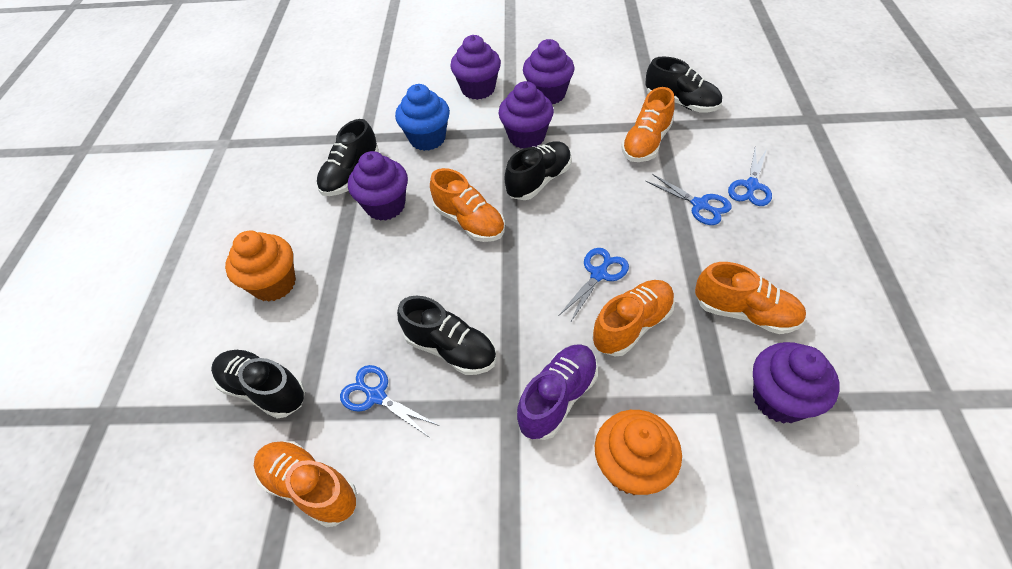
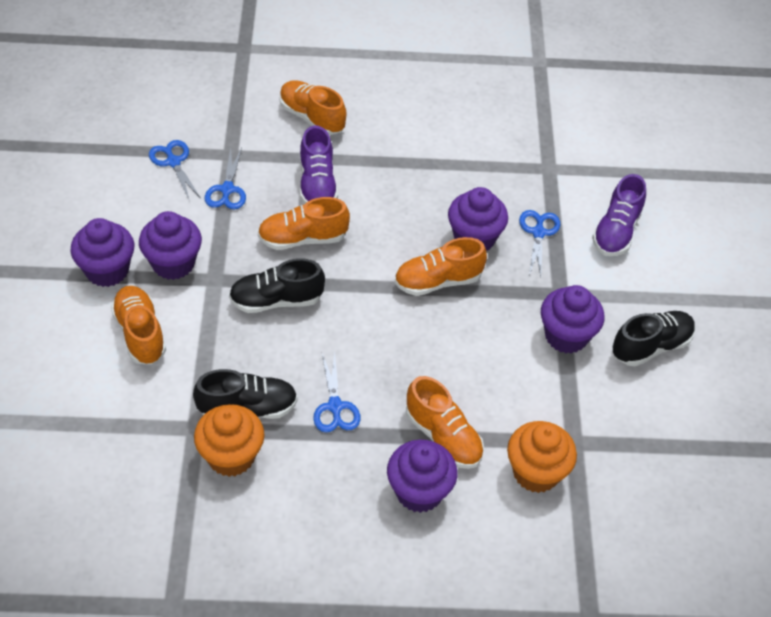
black shoe: [211,350,305,419] [316,119,379,196] [397,296,497,375] [504,141,572,200] [645,56,722,113] = 5 -> [193,369,298,419] [229,258,325,313] [612,311,695,366] = 3
blue cupcake: [395,84,450,151] = 1 -> none = 0
purple shoe: [517,344,598,440] = 1 -> [300,125,338,204] [592,174,646,256] = 2

